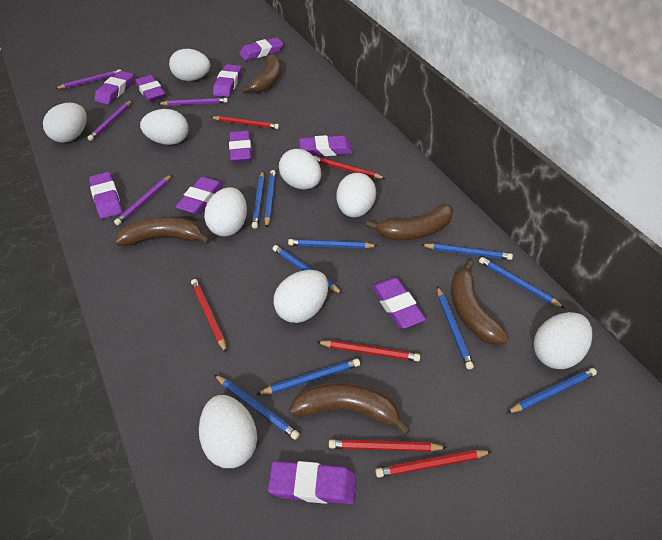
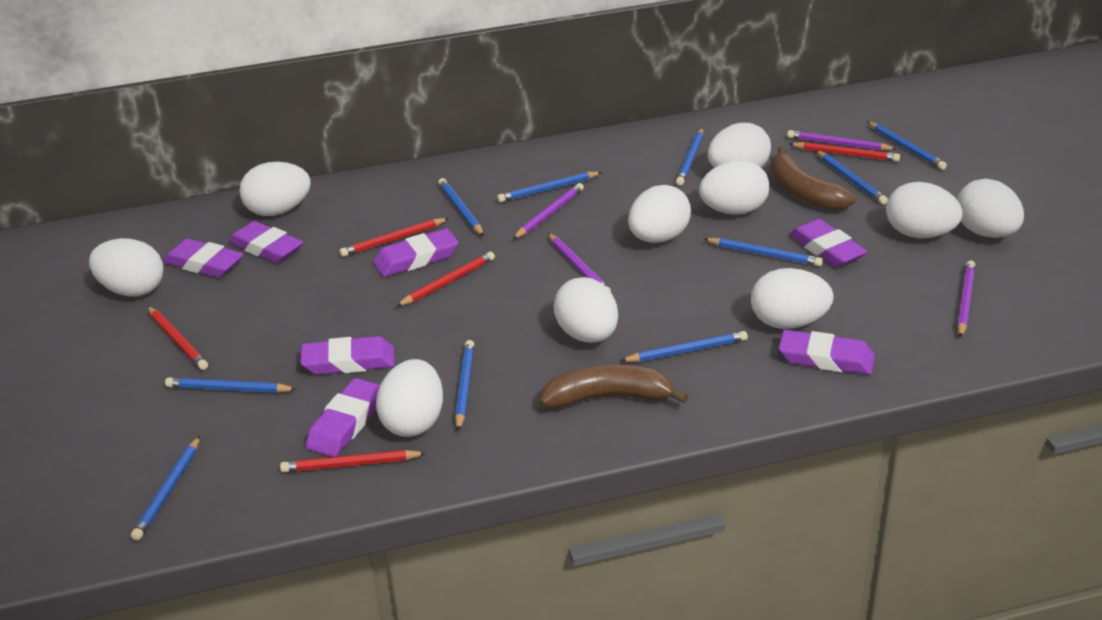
brown banana: [114,217,210,246] [242,54,281,94] [289,383,411,435] [366,204,453,240] [451,260,509,345] = 5 -> [540,364,689,409] [770,146,856,210] = 2
purple eraser: [89,172,122,219] [94,71,134,105] [135,75,166,102] [175,177,224,214] [213,64,241,97] [229,131,252,162] [239,37,283,61] [268,461,356,504] [299,135,353,156] [371,277,426,328] = 10 -> [163,238,244,278] [228,221,303,263] [300,336,395,375] [306,378,380,457] [373,228,459,277] [779,330,875,375] [789,219,867,267] = 7
red pencil: [191,279,227,353] [211,116,279,129] [314,156,386,179] [317,340,420,361] [329,439,447,452] [375,450,492,478] = 6 -> [148,306,208,370] [280,450,426,472] [340,218,449,257] [396,252,495,306] [789,142,900,162] = 5
white egg: [43,103,87,143] [140,109,188,145] [169,49,210,81] [199,395,257,468] [204,187,247,236] [274,270,328,323] [279,149,321,189] [337,173,376,217] [534,312,592,369] = 9 -> [89,238,164,296] [239,162,311,216] [376,359,443,437] [554,277,618,343] [628,185,691,243] [699,160,769,215] [708,123,771,168] [751,268,834,329] [886,182,963,238] [957,178,1024,238] = 10

